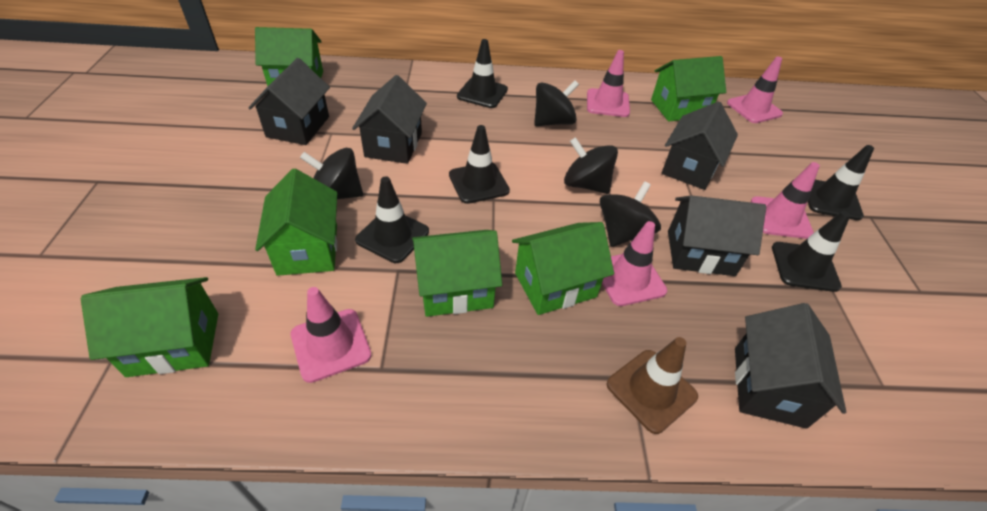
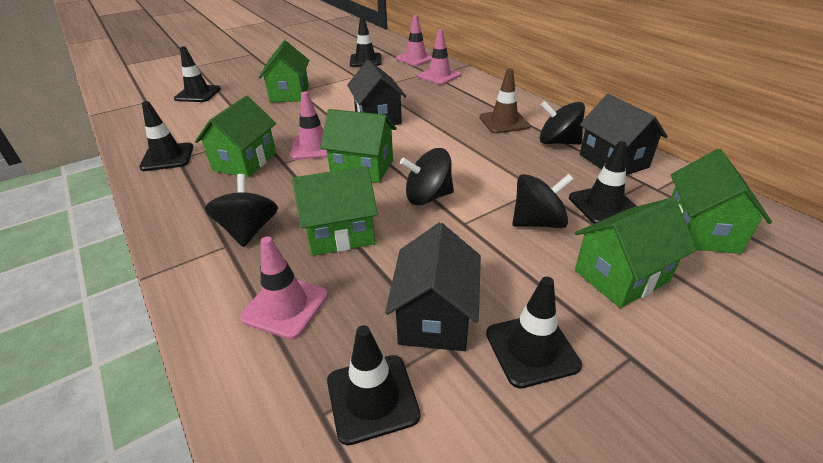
black house: [248,58,330,145] [352,75,427,164] [661,102,738,190] [668,195,766,276] [735,303,846,429] = 5 -> [347,60,406,125] [385,223,481,351] [580,94,668,175] = 3
black traffic cone: [355,176,429,263] [449,125,510,204] [457,39,508,108] [772,211,850,292] [808,145,874,220] = 5 -> [139,101,193,171] [174,46,221,102] [327,325,420,445] [350,17,381,67] [486,277,582,389] [569,141,637,224] = 6
pink traffic cone: [291,287,372,383] [587,50,630,117] [602,221,667,306] [727,57,783,123] [751,162,820,239] = 5 -> [240,236,328,339] [290,91,328,160] [396,15,432,66] [418,29,461,85] = 4

